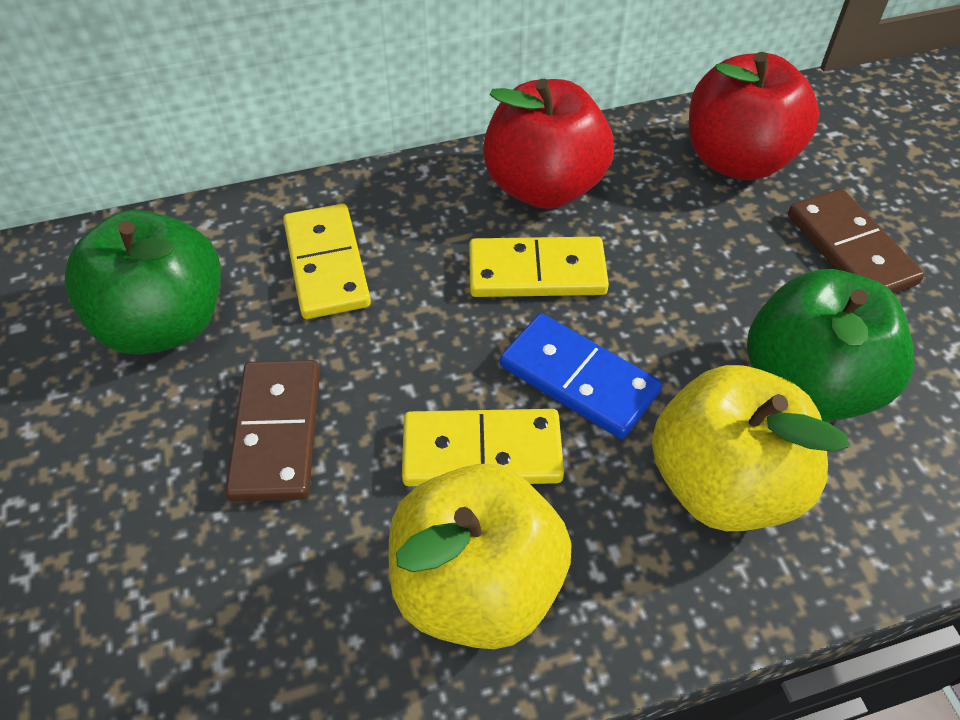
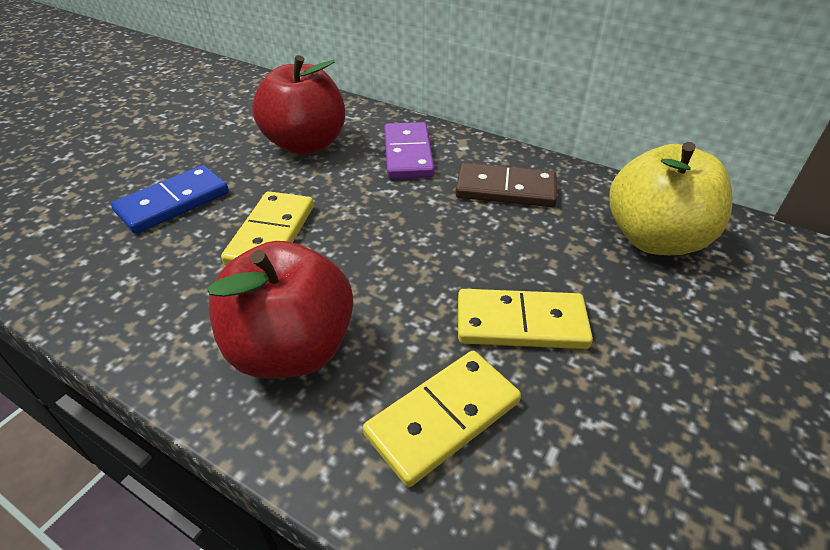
brown domino: [225,360,320,502] [788,189,924,294] = 2 -> [455,163,557,207] = 1
green apple: [65,210,221,355] [747,269,914,421] = 2 -> none = 0
purple domino: none = 0 -> [384,122,435,179] = 1
yellow apple: [389,464,571,649] [652,365,849,531] = 2 -> [610,142,732,255] = 1

